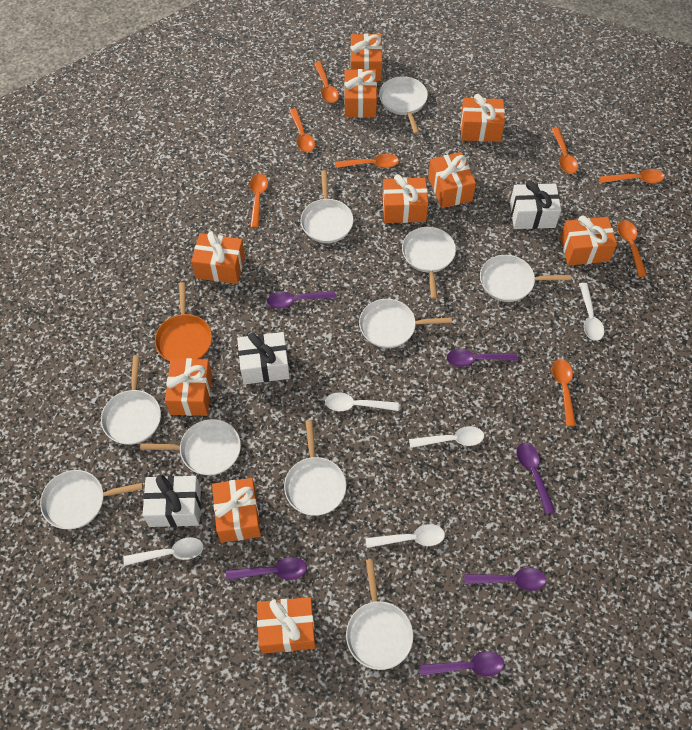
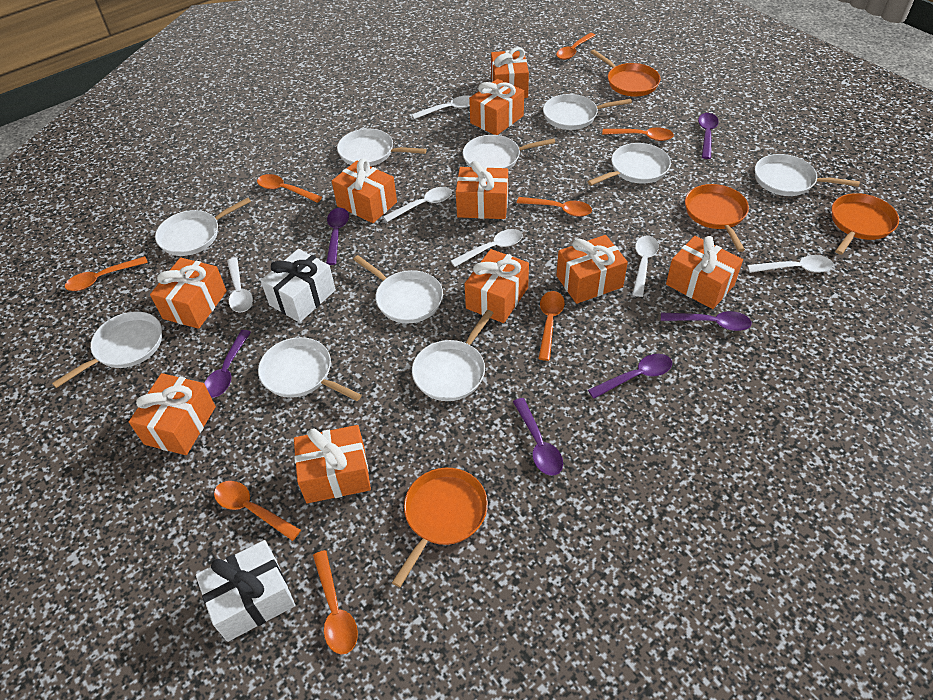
orange pan: [155,282,212,362] = 1 -> [392,468,488,587] [590,50,661,96] [685,184,749,252] [832,193,899,255] = 4
white gift: [143,475,201,527] [237,332,290,384] [510,180,561,229] = 3 -> [196,540,295,642] [261,249,336,323] = 2
white spoon: [123,537,203,566] [325,393,399,411] [365,524,445,548] [409,426,484,448] [579,283,604,341] = 5 -> [227,258,253,313] [383,187,452,222] [412,95,471,119] [451,229,523,267] [632,236,659,297] [747,255,834,273] = 6

